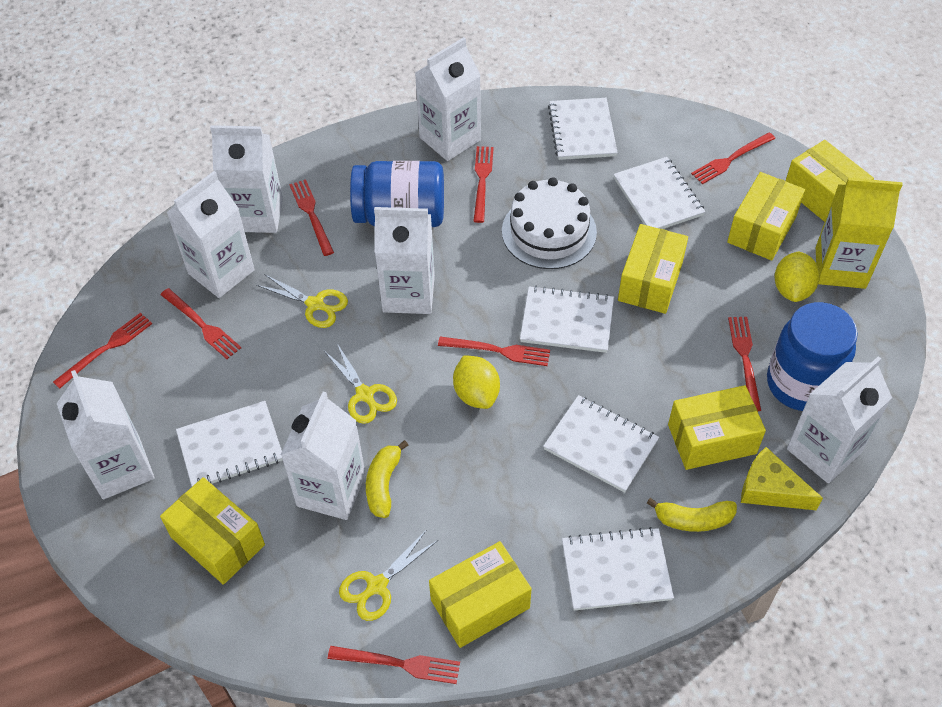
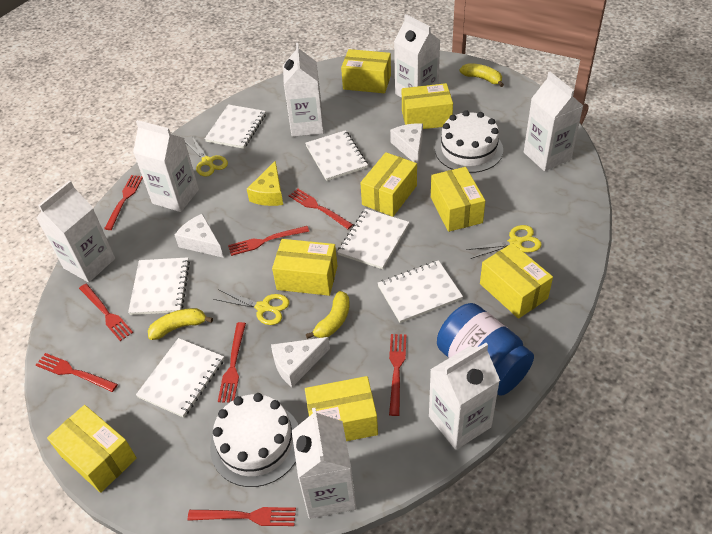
blue jar: [350,161,444,227] [767,302,858,411] = 2 -> [437,303,534,396] = 1
white cake: [502,177,597,269] = 1 -> [210,393,298,487] [435,110,503,173] = 2
white cheese: none = 0 -> [175,214,224,258] [271,337,330,387] [390,123,423,166] = 3
yellow banana: [366,440,408,518] [647,498,737,532] = 2 -> [148,308,213,340] [306,291,349,339] [459,63,504,87] = 3
yellow box: [160,477,265,585] [429,541,532,648] [618,224,688,314] [668,385,766,470] [727,172,805,261] [786,140,874,222] = 6 -> [47,405,137,493] [272,239,337,296] [305,376,378,441] [341,49,391,93] [360,152,417,217] [402,83,453,129] [431,167,485,232] [480,243,553,319] = 8
yellow carton: [816,178,903,289] = 1 -> none = 0
yellow lemon: [453,355,500,409] [774,252,820,302] = 2 -> none = 0

